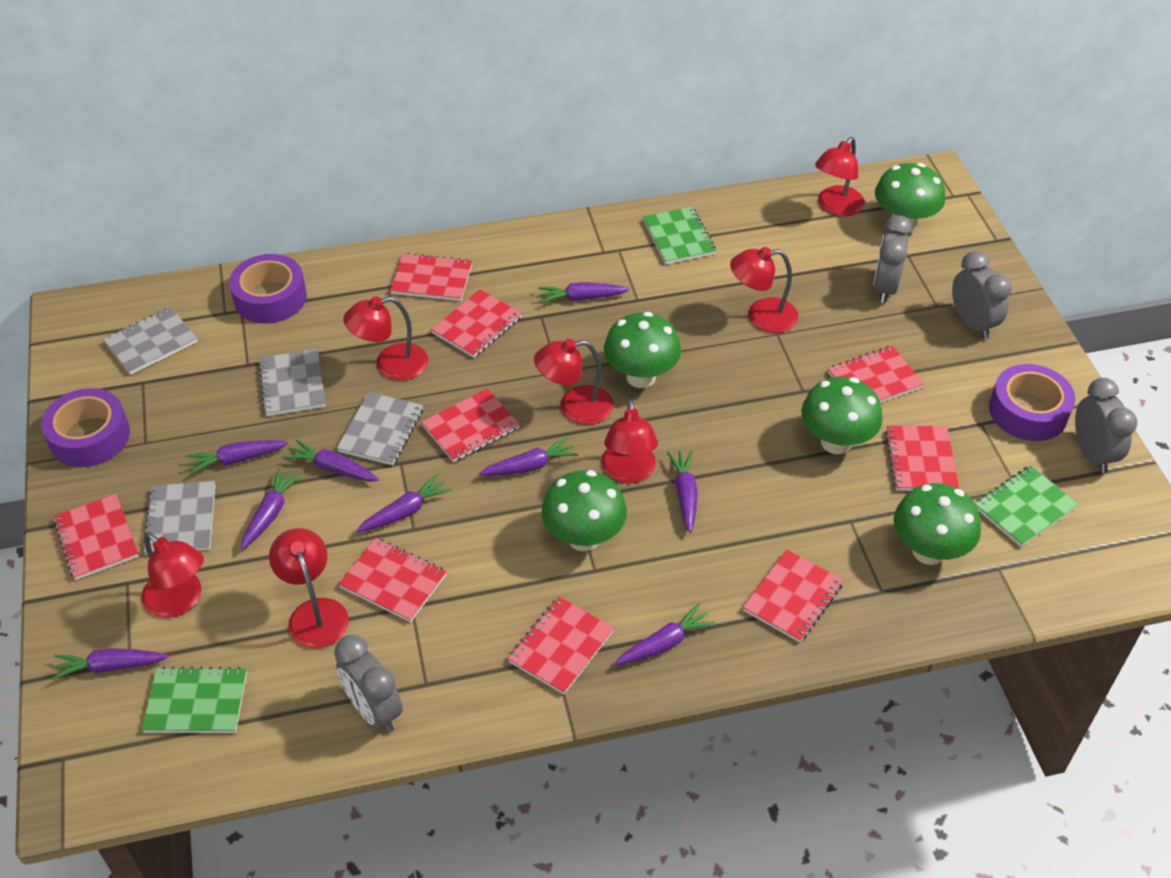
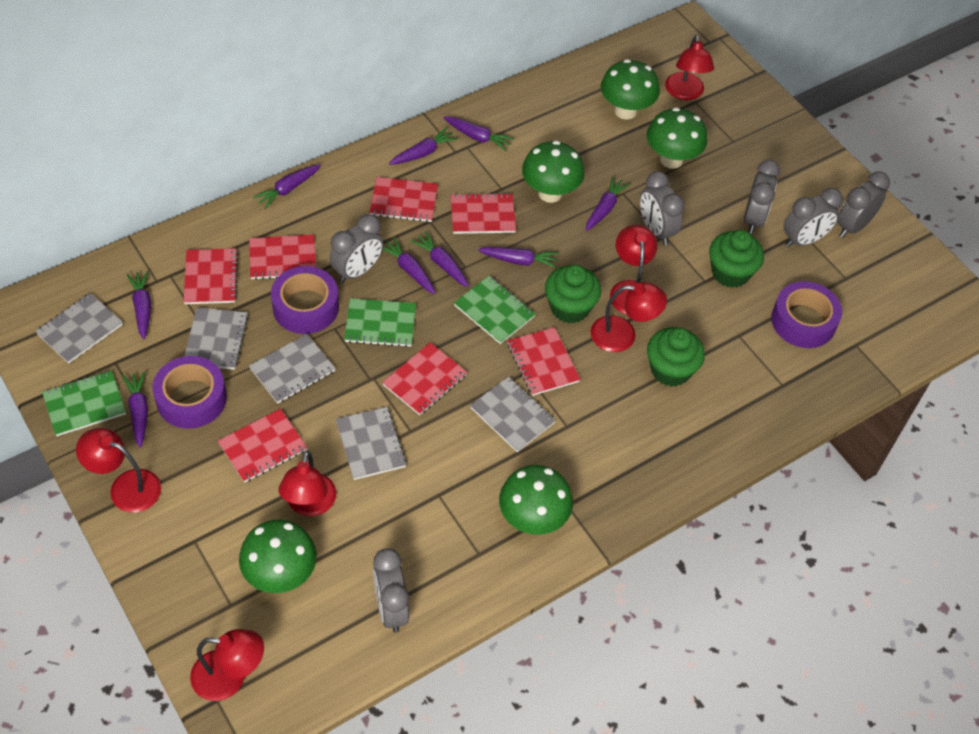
green cupcake: none = 0 -> [545,265,601,323] [647,327,705,387] [709,230,764,288] = 3
grey clock: [334,635,403,733] [873,215,912,304] [952,251,1012,339] [1075,378,1137,474] = 4 -> [329,214,384,283] [373,548,409,633] [640,171,685,245] [744,160,780,234] [784,188,843,247] [837,171,890,238] = 6
grey notebook: [103,307,198,375] [143,481,215,555] [258,349,325,416] [337,392,423,465] = 4 -> [35,293,123,364] [184,307,248,370] [249,334,336,404] [335,407,407,480] [470,377,556,452] = 5
red lamp: [141,532,204,618] [269,528,349,648] [343,296,428,380] [534,339,614,425] [601,399,658,483] [730,247,799,333] [815,137,865,216] = 7 -> [76,428,161,513] [190,629,264,701] [278,451,336,516] [590,282,667,352] [610,225,658,315] [665,35,714,100] = 6
red notebook: [53,494,139,580] [338,538,447,622] [390,253,472,301] [421,388,520,462] [431,289,522,358] [508,597,614,695] [743,549,844,643] [828,346,924,403] [885,426,959,491] = 9 -> [183,248,239,304] [218,409,307,483] [249,234,316,280] [369,177,438,222] [382,342,467,415] [451,193,516,234] [508,327,581,396] = 7

